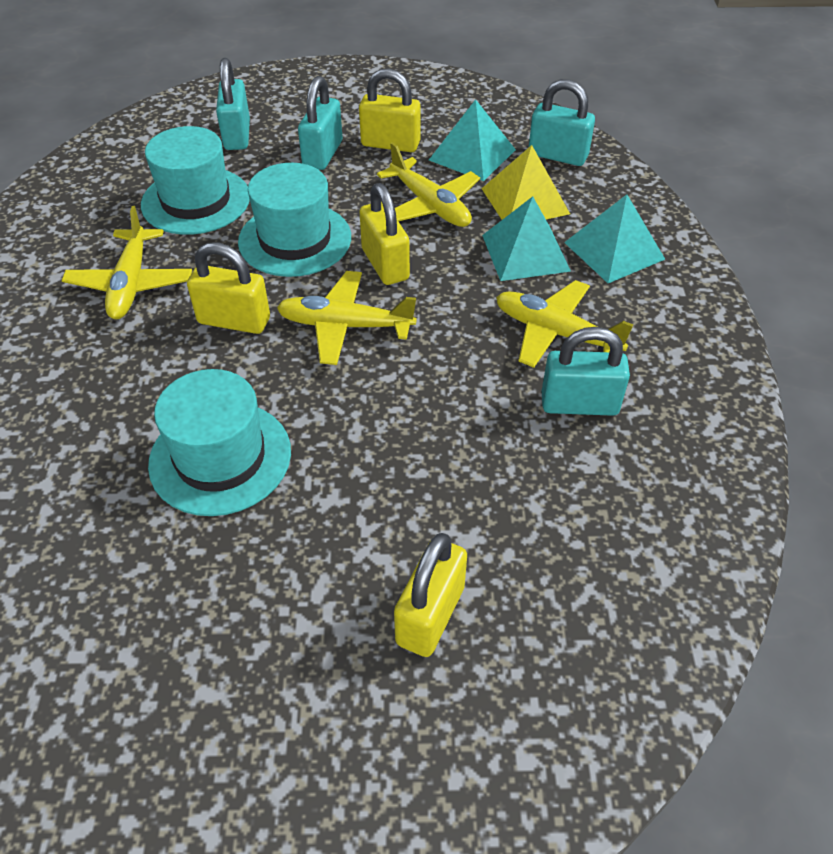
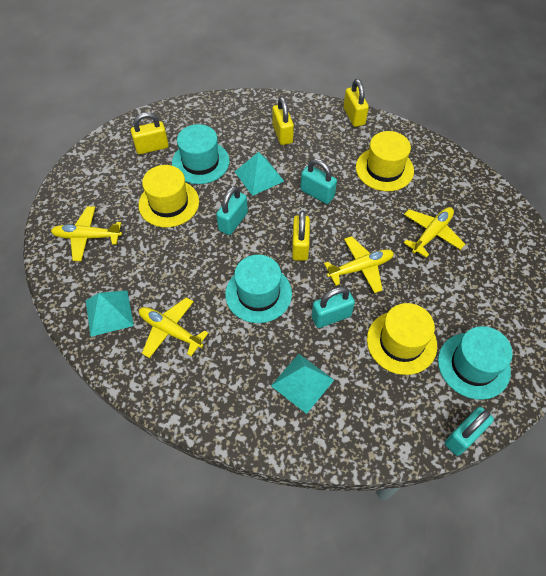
yellow hat: none = 0 -> [138,165,199,227] [356,131,414,191] [367,303,437,375] = 3
yellow pyramid: [482,145,570,220] = 1 -> none = 0

